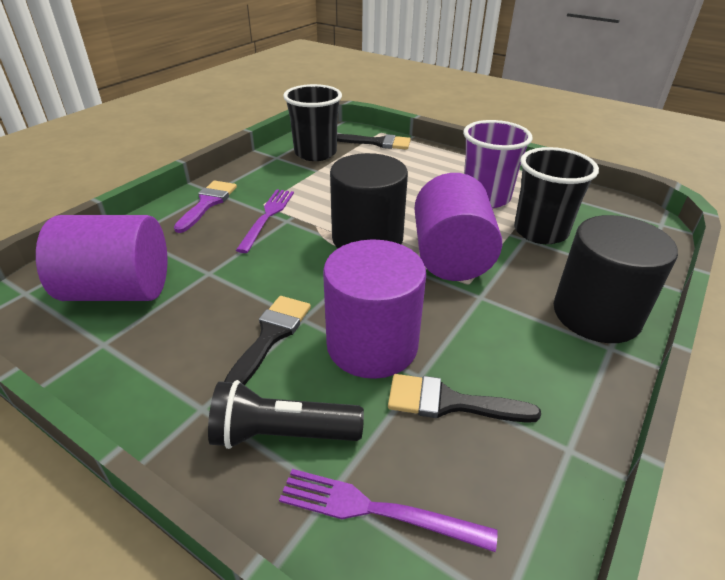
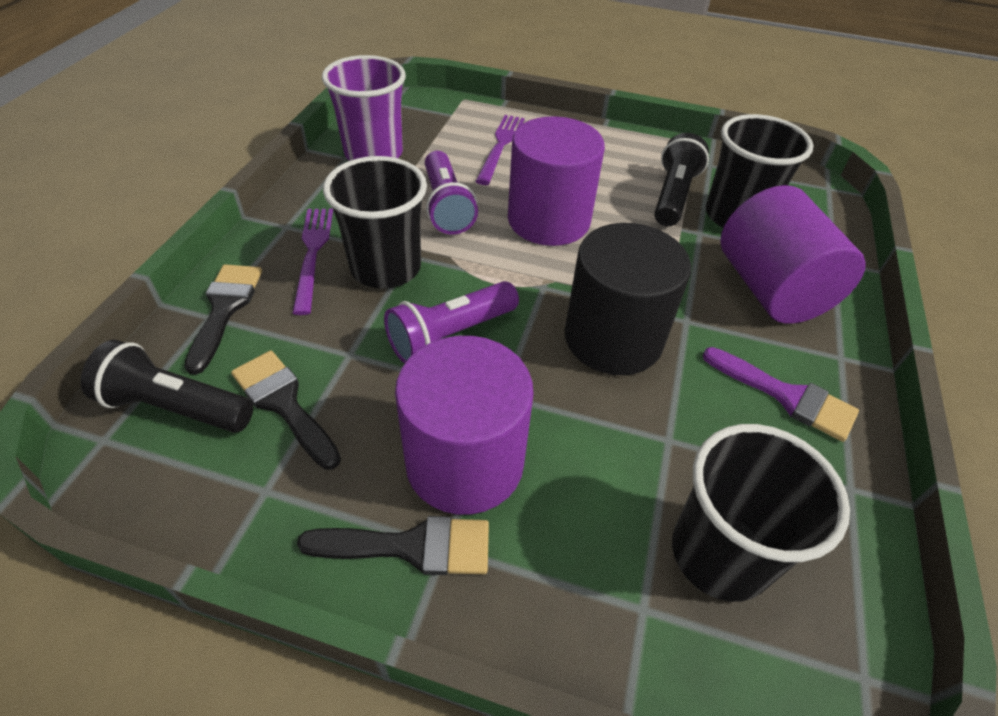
black cup: [283,84,342,161] [514,147,599,244] = 2 -> [323,156,427,289] [672,424,850,602] [706,114,813,228] = 3
black cylinder: [330,153,408,248] [553,215,678,343] = 2 -> [565,223,691,375] = 1
black flashlight: [208,380,364,449] = 1 -> [81,340,253,433] [654,133,709,226] = 2
purple flashlight: none = 0 -> [384,281,519,363] [425,151,478,235] = 2

